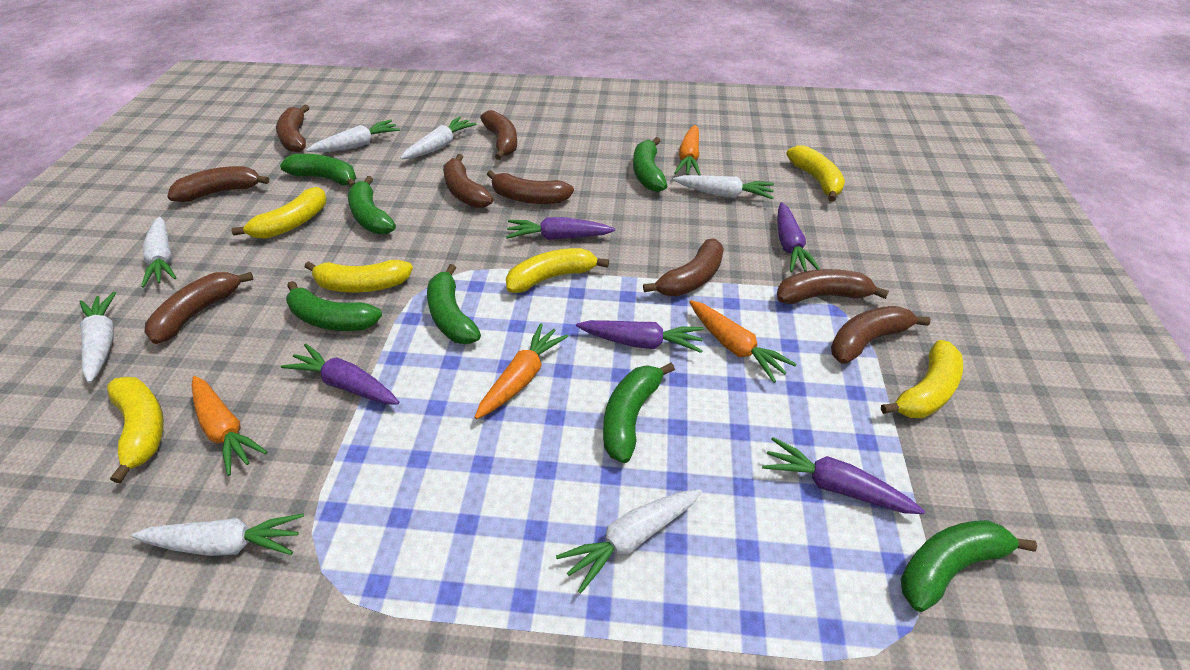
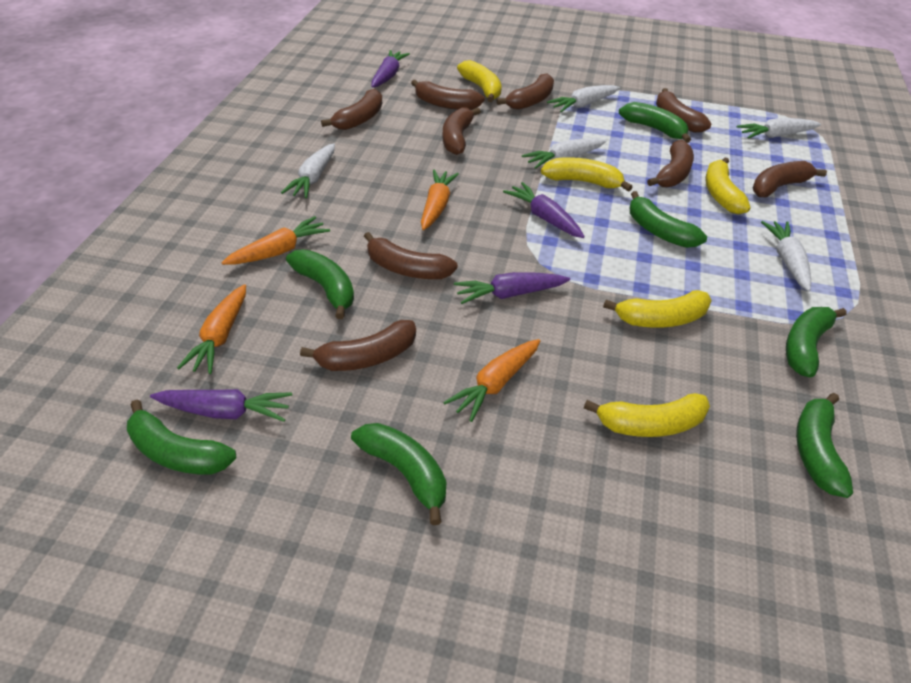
purple carrot: [281,343,399,404] [506,217,615,240] [576,320,704,353] [762,437,925,514] [777,202,821,272] = 5 -> [150,389,292,422] [371,50,410,88] [454,272,570,304] [503,182,585,238] = 4
white carrot: [79,292,116,383] [132,513,304,556] [141,217,176,287] [306,120,400,153] [400,117,477,159] [556,489,702,593] [673,175,774,199] = 7 -> [281,143,335,198] [522,138,606,169] [547,85,620,112] [737,118,821,139] [761,221,811,291] = 5
yellow banana: [107,377,164,483] [231,187,327,239] [305,260,413,292] [506,248,609,293] [786,145,845,202] [881,340,963,418] = 6 -> [457,60,502,102] [541,157,632,192] [584,393,710,437] [603,290,712,328] [705,157,751,214] = 5

